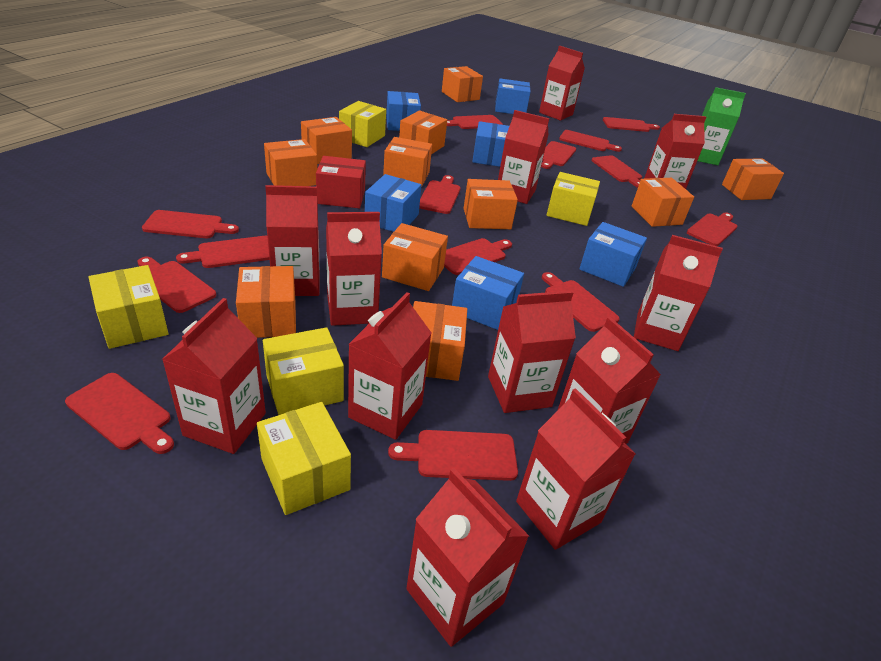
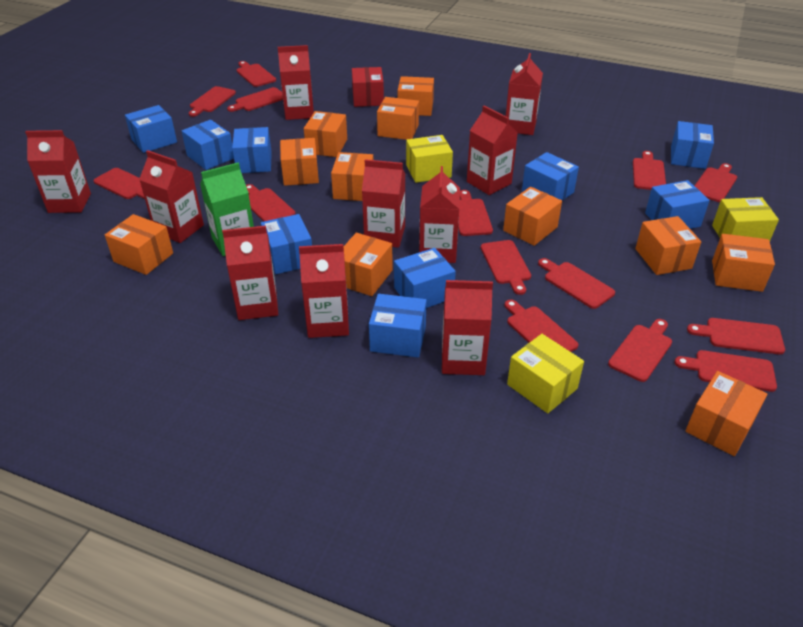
blue box: [365,174,421,232] [386,91,421,131] [452,256,524,330] [472,121,509,167] [495,78,531,114] [579,222,647,287] = 6 -> [125,105,177,153] [182,120,234,170] [232,127,272,173] [261,214,312,274] [369,294,427,358] [394,248,456,308] [522,152,579,201] [645,180,710,229] [671,121,714,169] = 9
red carton: [162,298,266,454] [265,185,319,296] [326,212,382,326] [348,292,431,440] [406,468,529,647] [488,291,576,413] [498,110,549,204] [516,388,636,550] [539,46,585,121] [557,317,661,444] [634,235,723,351] [644,114,706,189] = 12 -> [25,130,91,213] [139,150,204,243] [222,226,278,320] [278,45,314,120] [299,244,349,338] [362,159,405,248] [419,166,460,263] [442,280,493,375] [467,105,518,195] [506,53,543,135] = 10
yellow box: [88,265,168,349] [257,402,351,515] [263,327,344,415] [339,101,386,147] [546,172,600,226] = 5 -> [406,135,453,183] [507,334,584,413] [712,197,779,241] = 3

